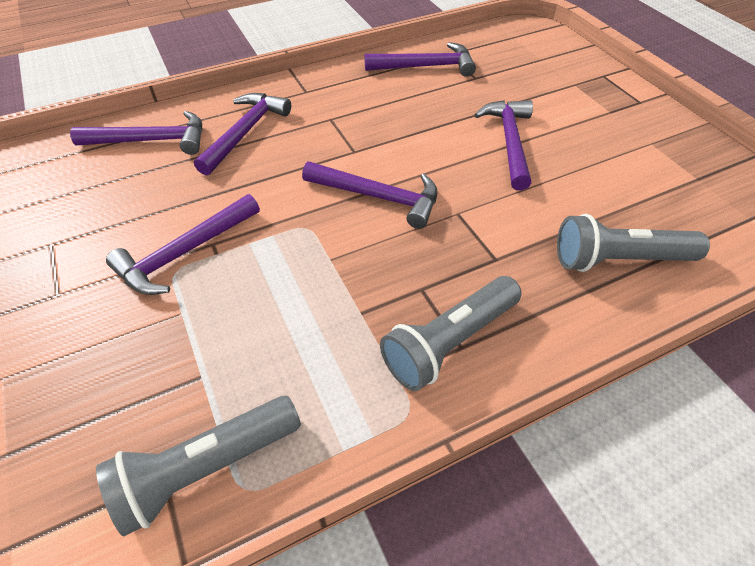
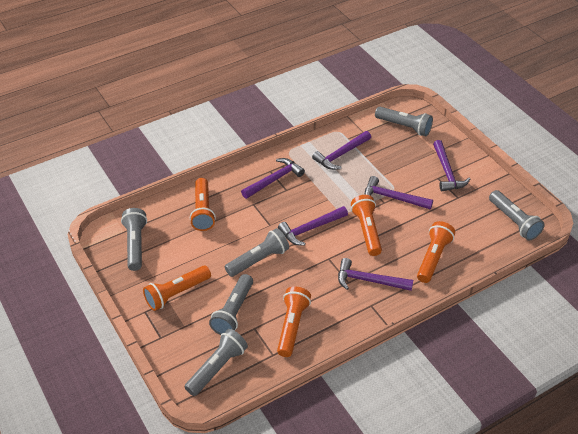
grey flashlight: [96,396,301,536] [380,276,521,391] [557,214,710,272] = 3 -> [121,208,147,271] [185,329,248,396] [209,274,253,335] [225,228,289,277] [375,107,433,136] [489,190,545,240] = 6
orange flashlight: none = 0 -> [143,266,211,311] [190,178,216,231] [277,286,311,357] [351,195,382,256] [417,221,455,283] = 5

